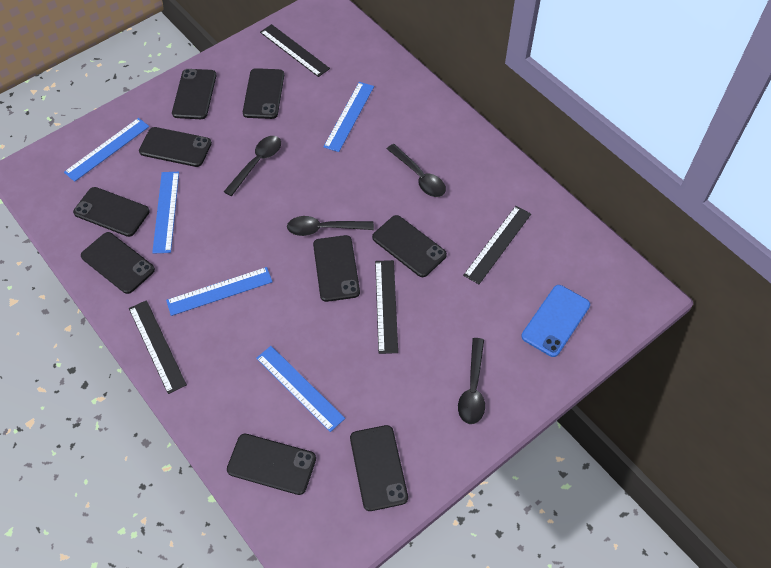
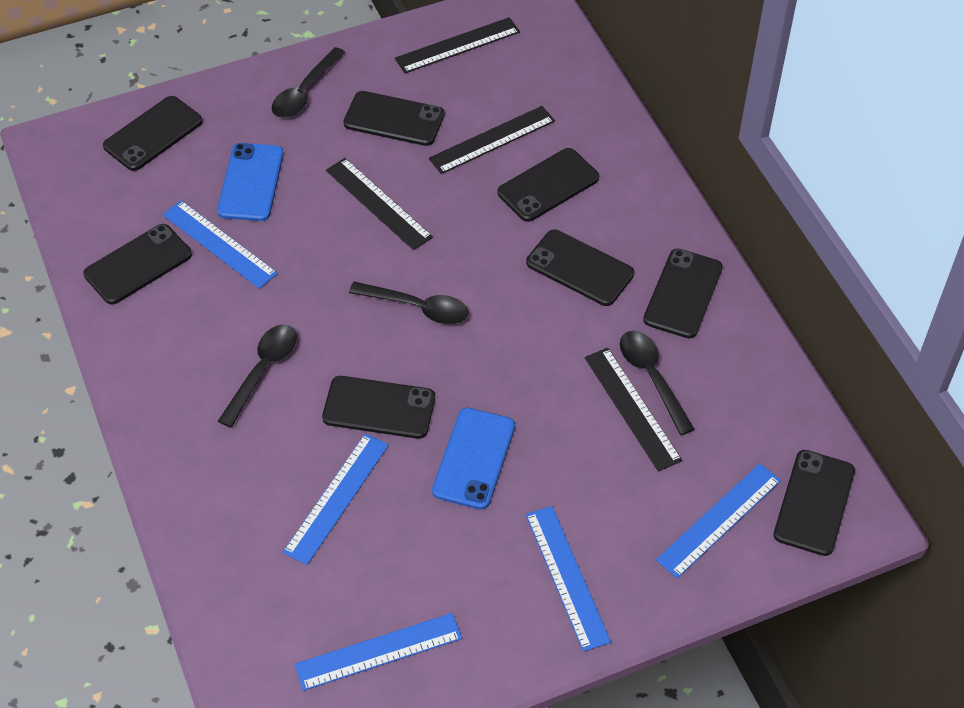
black phone: [73,187,150,237] [81,232,155,294] [139,127,212,167] [172,69,216,119] [227,434,316,495] [243,68,284,119] [313,235,360,302] [350,425,408,511] [372,215,447,277] = 9 -> [83,224,192,305] [103,96,203,171] [322,376,435,439] [344,91,444,146] [498,148,599,222] [526,229,634,306] [643,248,723,338] [774,450,855,556] = 8
blue phone: [521,285,590,357] = 1 -> [217,143,284,221] [432,408,515,510] = 2

